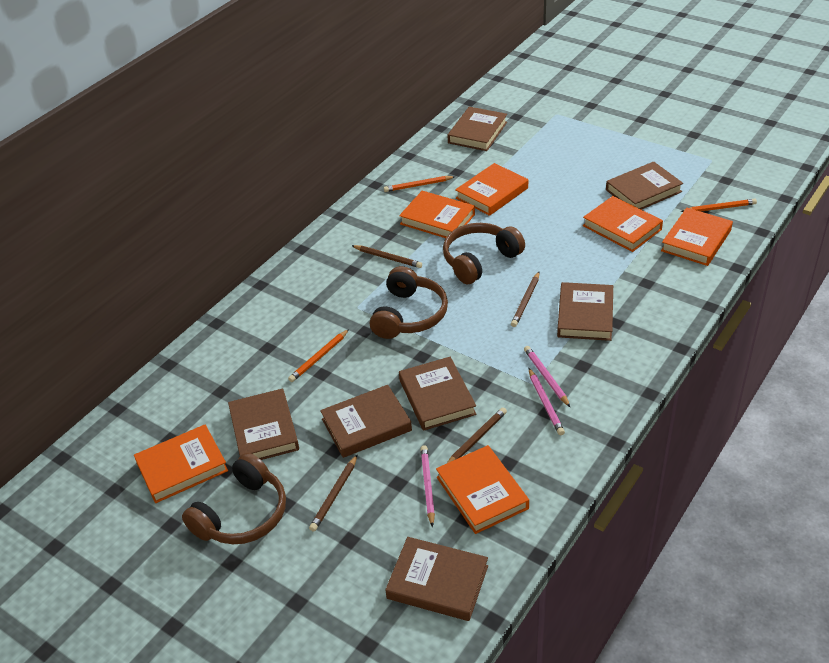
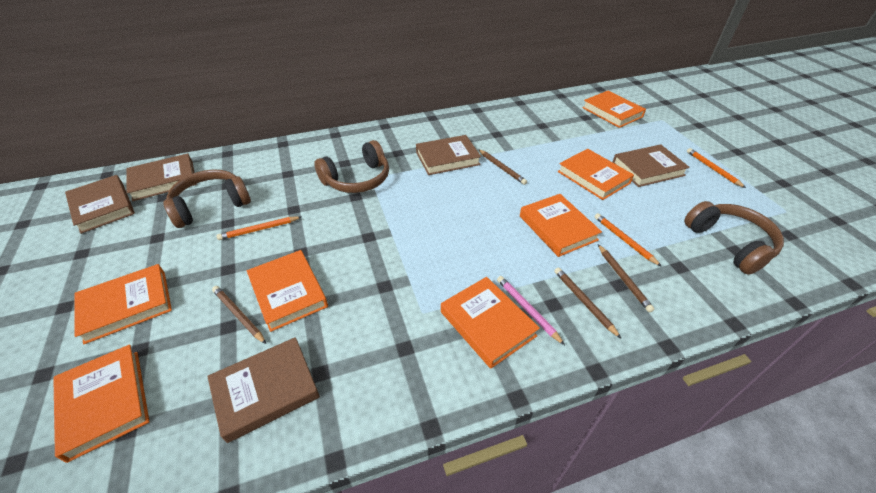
brown book: [228,389,299,460] [320,385,412,458] [385,537,488,621] [399,357,477,431] [448,107,507,151] [557,282,613,341] [606,161,683,210] = 7 -> [65,175,135,234] [127,154,197,201] [207,337,320,443] [416,135,481,175] [613,144,690,187] = 5
orange book: [134,425,228,503] [399,191,475,238] [436,445,529,534] [455,163,528,216] [583,196,663,252] [661,208,733,266] = 6 -> [53,344,150,463] [75,264,172,344] [247,250,328,332] [441,277,540,368] [520,194,602,257] [558,149,634,200] [582,91,646,128] = 7
pink pencil: [420,446,435,527] [524,346,570,407] [529,368,565,435] = 3 -> [497,276,565,345] = 1

